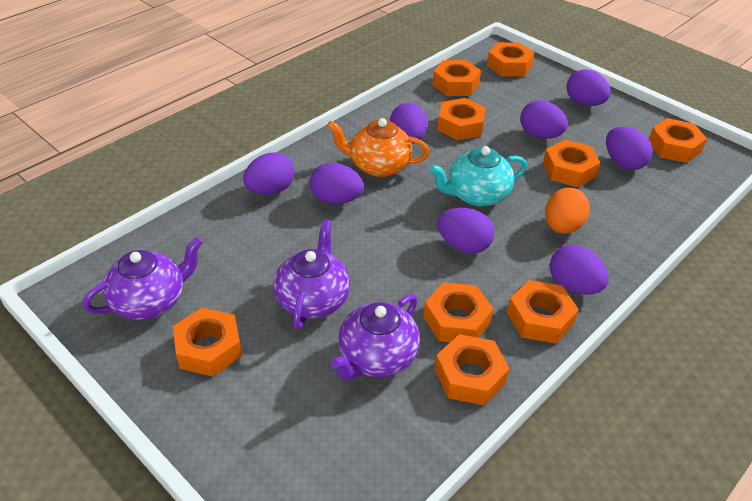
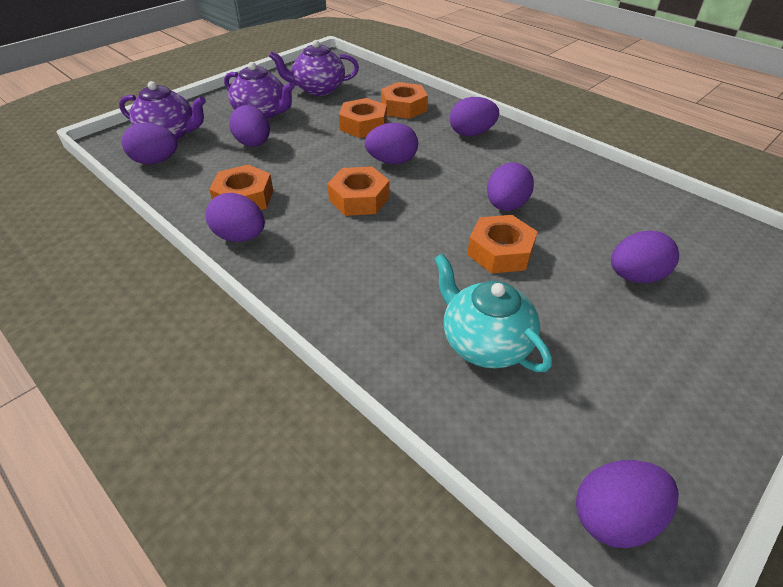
orange egg: [545,188,590,234] = 1 -> none = 0
orange nut: [173,308,242,376] [423,282,494,342] [432,60,481,96] [435,334,510,405] [437,98,486,141] [487,42,534,77] [507,280,579,344] [543,140,600,187] [649,118,707,163] = 9 -> [209,165,273,210] [327,167,390,216] [339,98,387,138] [381,82,428,119] [467,215,538,273] = 5
orange teapot: [327,118,430,177] = 1 -> none = 0

